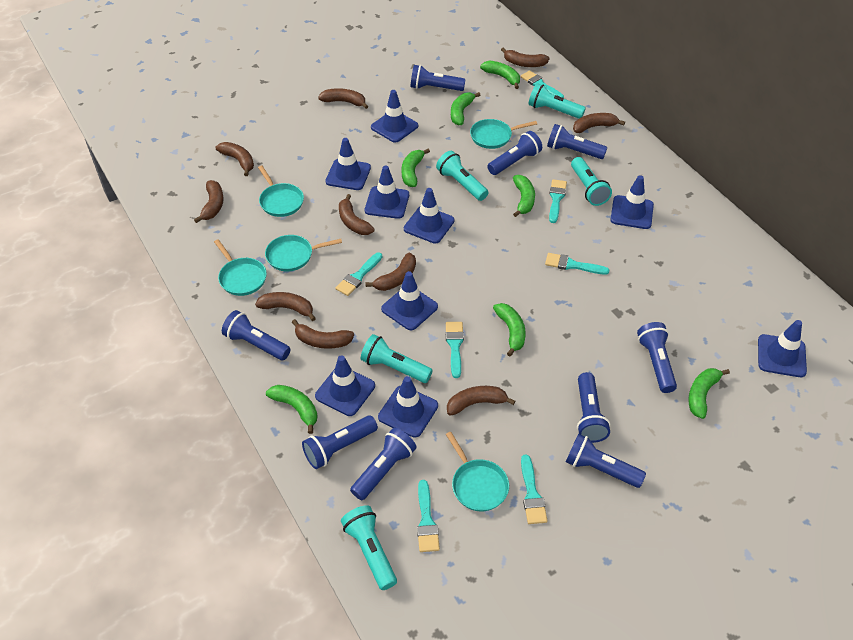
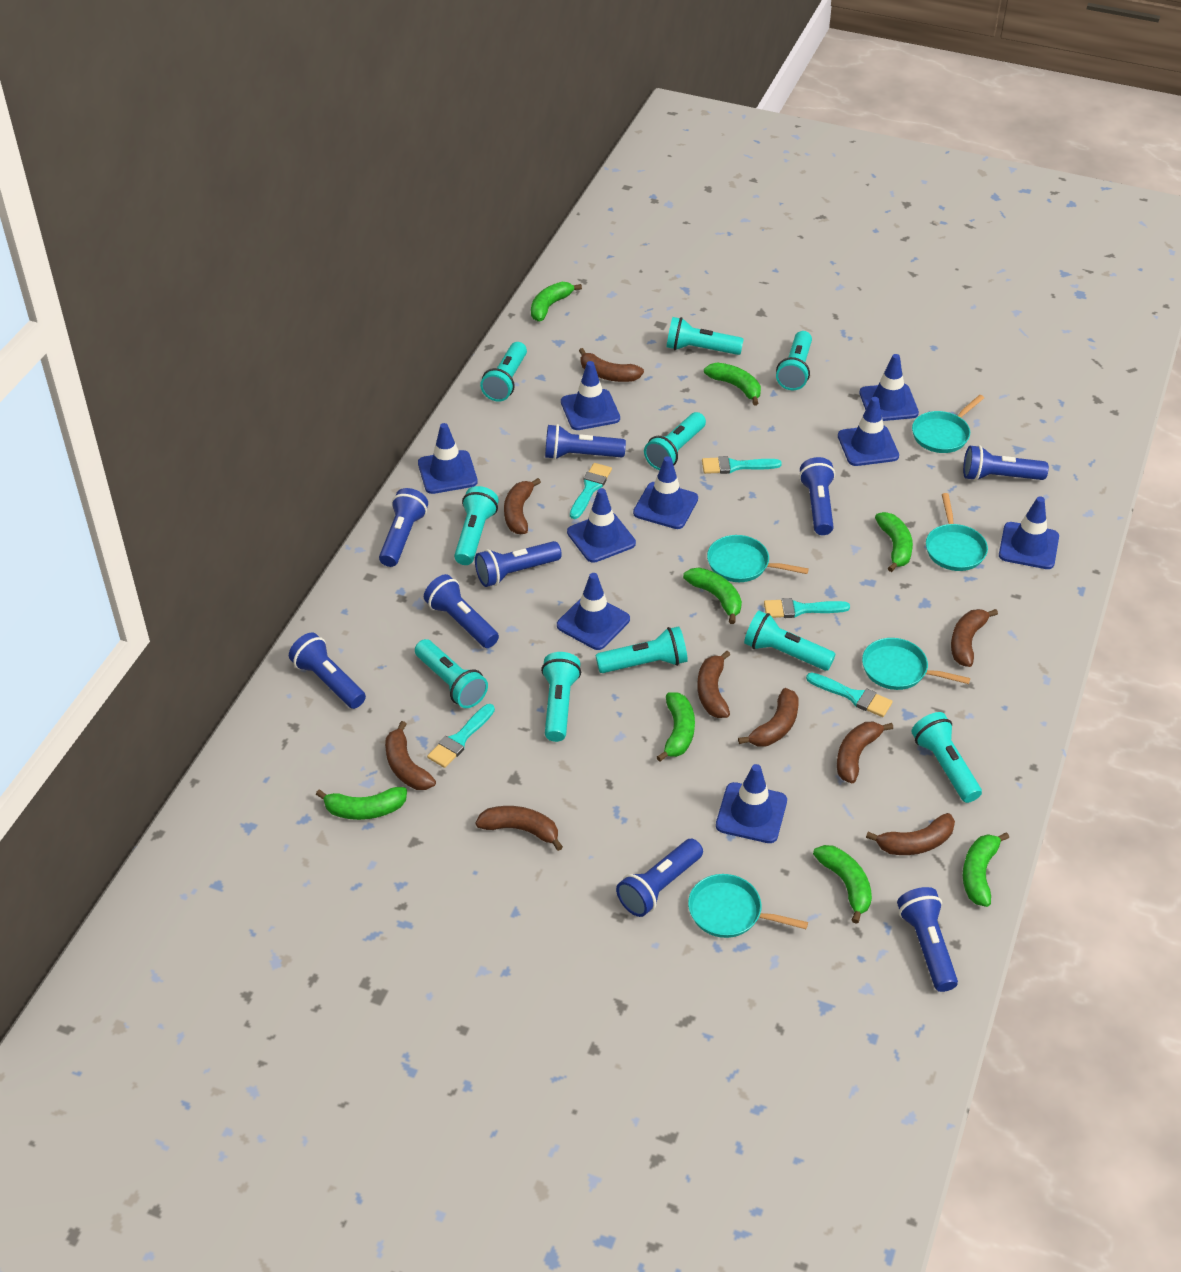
brown banana: [194,180,224,223] [216,142,254,176] [255,292,316,321] [292,319,354,349] [318,88,368,109] [339,194,374,235] [365,253,416,291] [447,386,515,416] [501,48,549,67] [573,113,625,133] = 10 -> [385,721,436,790] [476,806,563,851] [504,478,541,534] [579,348,644,382] [697,651,730,718] [738,688,799,746] [837,722,893,784] [866,813,955,855] [951,609,998,667] = 9
green banana: [266,385,317,434] [401,149,430,187] [451,92,480,126] [480,61,520,89] [493,303,526,356] [513,175,535,217] [688,368,730,419] = 7 -> [316,787,407,820] [531,282,582,322] [657,692,695,762] [683,567,742,624] [704,363,761,406] [813,845,872,924] [875,512,913,572] [963,832,1009,907] = 8
turquoise brush: [335,252,382,296] [417,480,440,552] [446,322,464,378] [521,70,564,98] [521,454,548,524] [545,253,609,275] [549,179,567,223] = 7 -> [427,704,495,768] [570,463,612,519] [702,456,782,474] [764,598,850,618] [806,672,893,717] = 5
turquoise flashlight: [341,505,397,590] [361,334,433,383] [436,151,488,201] [528,83,586,119] [571,157,612,206] = 5 -> [415,639,488,708] [454,486,499,565] [480,342,527,402] [541,652,581,742] [596,626,688,673] [644,412,706,470] [666,317,744,355] [744,611,835,671] [776,331,812,390] [911,712,982,803] = 10

